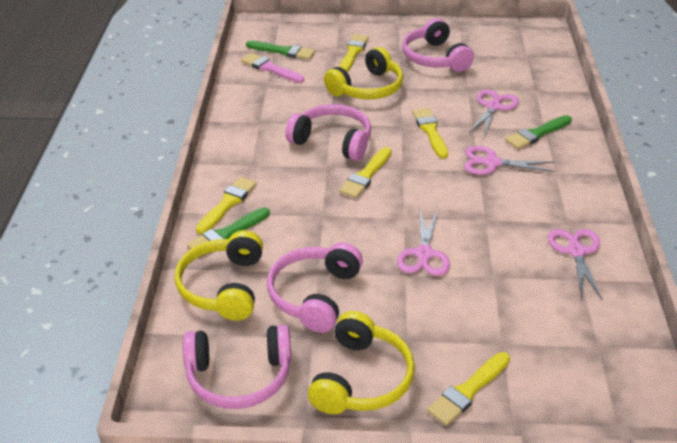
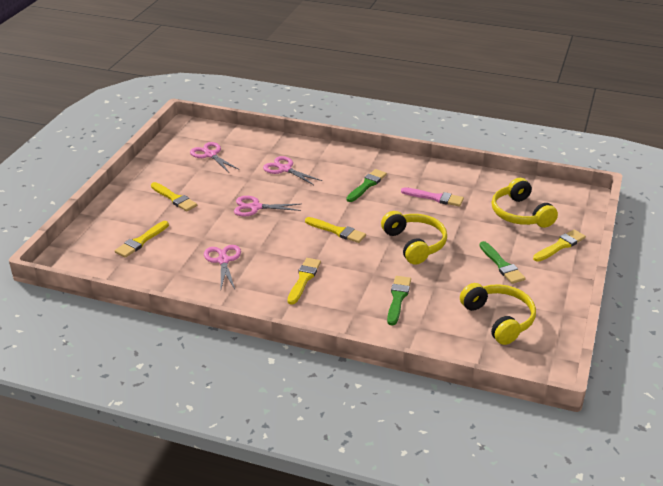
pink headphones: [183,325,291,409] [267,242,363,333] [285,104,371,161] [402,18,474,72] = 4 -> none = 0

